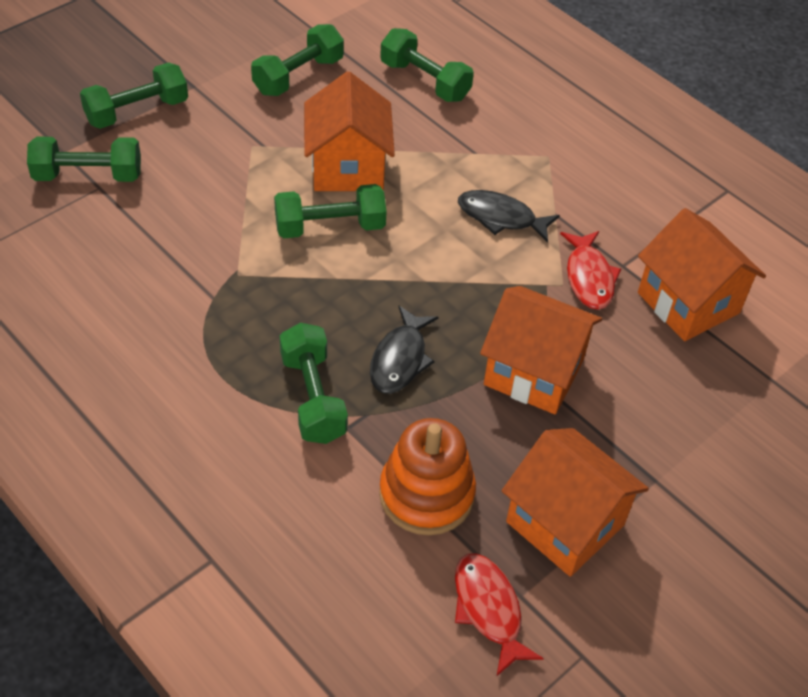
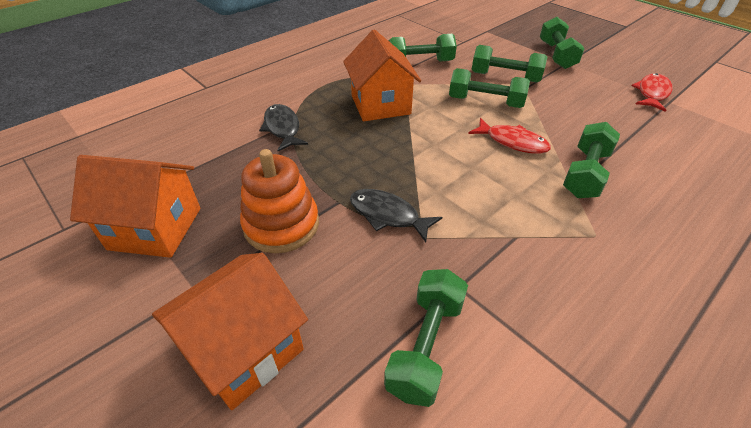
orange house: [304,71,395,191] [480,286,602,414] [502,428,649,577] [638,208,766,341] = 4 -> [70,155,201,258] [152,253,308,410] [343,29,421,121] = 3

